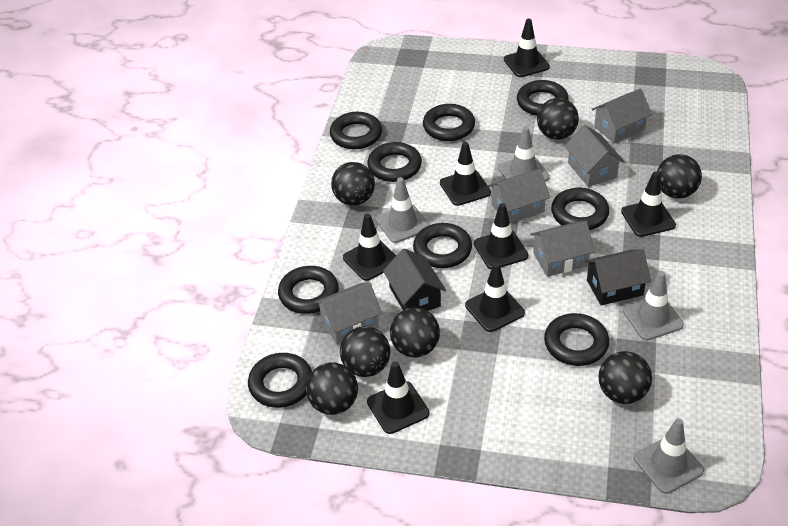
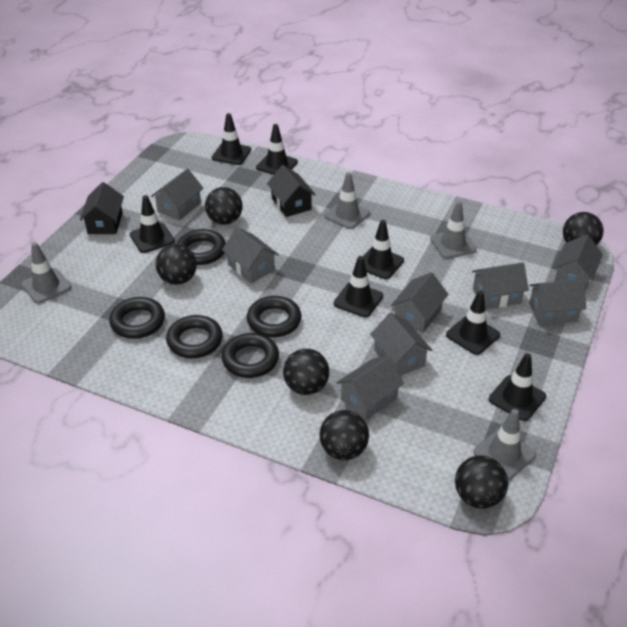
black ball: [306,362,358,415] [331,162,375,206] [340,326,390,377] [390,307,440,358] [537,98,579,140] [598,351,652,404] [657,154,702,199] = 7 -> [156,244,197,285] [205,187,243,225] [283,349,329,395] [319,410,369,460] [455,455,508,509] [563,212,604,246] = 6
black ring: [248,353,312,408] [278,266,339,314] [330,112,382,149] [367,142,422,182] [413,223,472,268] [423,104,475,141] [517,80,569,116] [544,313,609,366] [551,188,609,230] = 9 -> [109,297,165,339] [166,315,223,358] [177,229,226,265] [222,333,279,378] [247,296,302,337] = 5
grey house: [315,282,382,345] [488,169,550,224] [530,221,595,277] [565,125,624,187] [592,89,652,143] = 5 -> [151,169,204,221] [222,227,279,283] [336,356,404,420] [370,313,432,376] [391,272,448,333] [472,262,529,309] [529,280,586,325] [553,235,603,291] = 8

